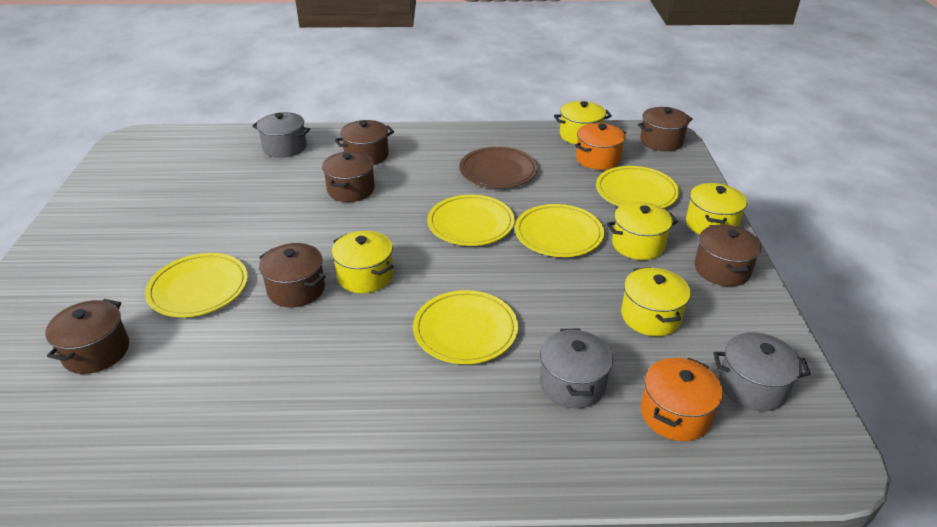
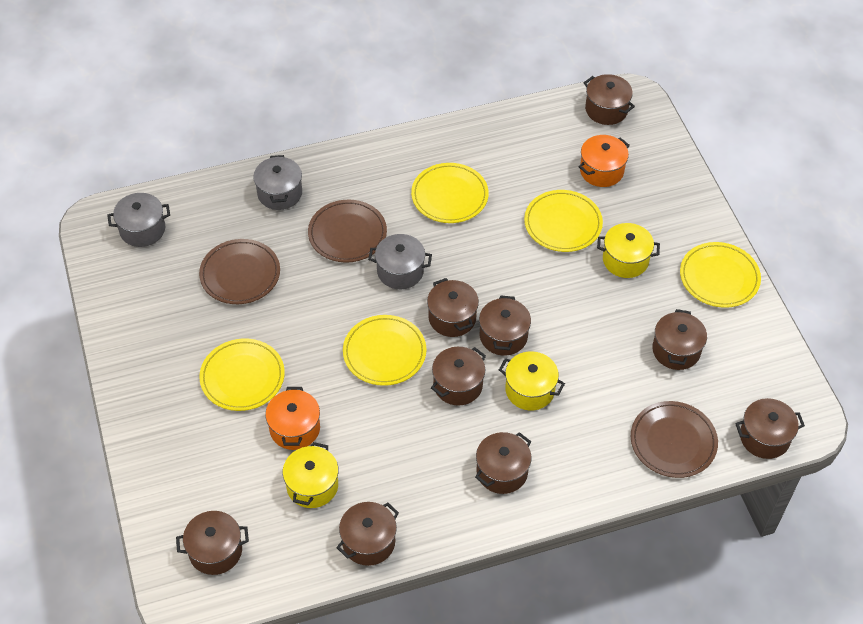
brown plate: [459,147,538,188] = 1 -> [199,239,280,304] [308,199,387,263] [631,401,718,478] = 3
brown pot: [45,299,129,374] [259,243,326,308] [322,151,375,202] [334,120,394,165] [638,107,693,151] [695,225,762,286] = 6 -> [176,511,249,575] [336,502,399,566] [427,278,479,337] [431,347,486,406] [475,432,531,494] [479,295,531,356] [584,74,635,125] [652,309,707,370] [735,398,805,459] = 9
yellow pot: [331,231,393,293] [554,101,612,144] [606,202,678,260] [621,267,691,336] [686,183,747,234] = 5 -> [283,442,339,508] [499,351,565,411] [597,223,660,278] = 3

